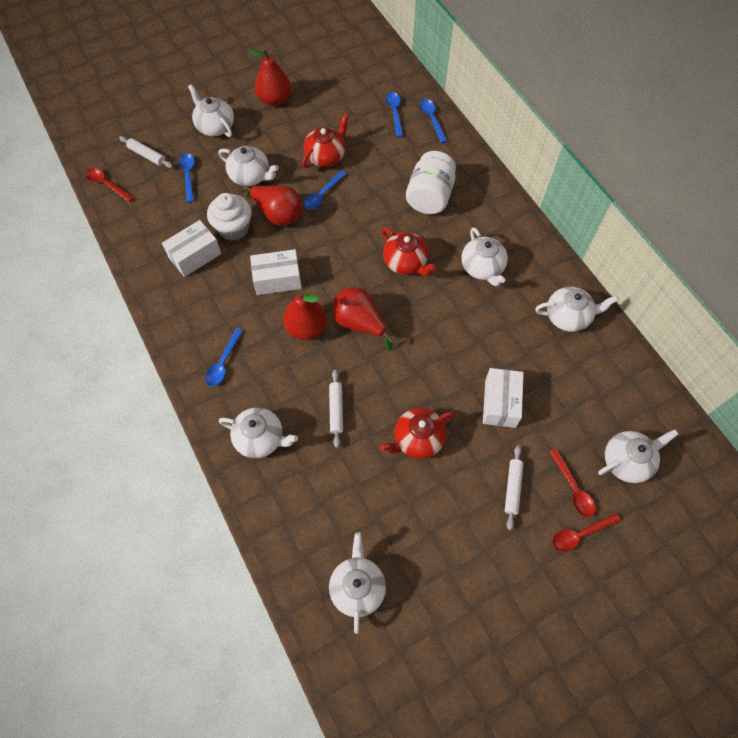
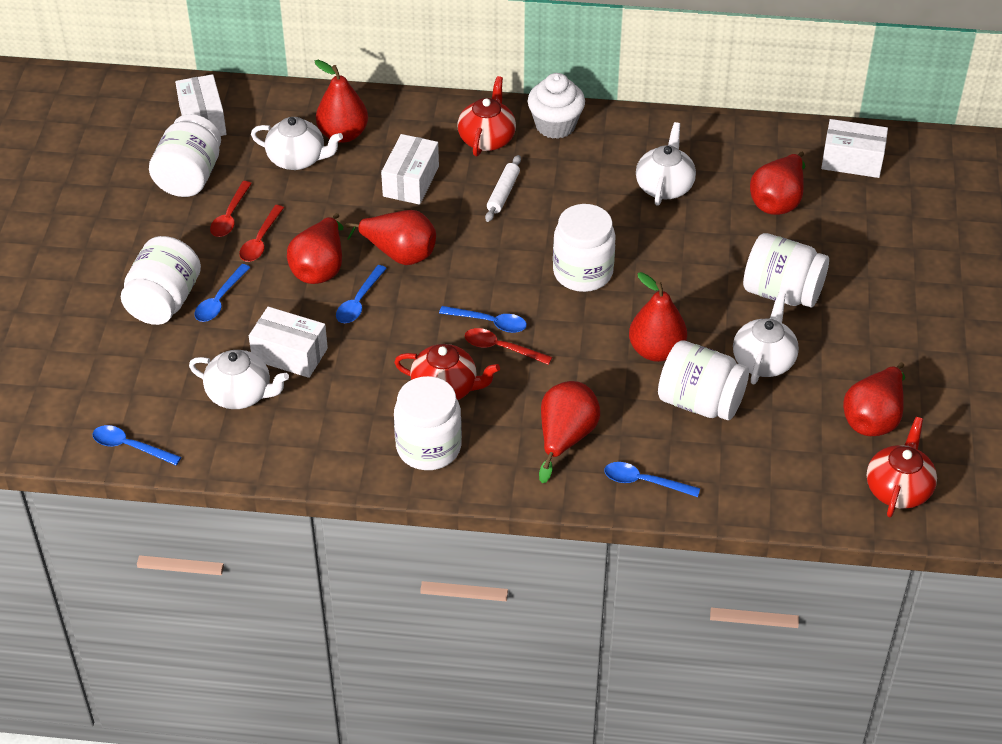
red pear: [243,185,302,226] [249,49,291,106] [283,291,326,340] [332,288,393,351] = 4 -> [287,213,343,284] [315,60,368,143] [346,210,436,265] [539,381,600,483] [629,272,687,362] [750,152,805,215] [843,362,905,436] = 7
white box: [162,220,221,277] [250,249,302,295] [483,368,524,428] = 3 -> [175,74,227,136] [249,307,328,378] [381,134,439,205] [821,119,888,178] = 4
white jar: [406,151,456,214] = 1 -> [121,236,201,325] [149,114,221,197] [394,376,462,470] [553,204,616,292] [658,340,749,420] [743,233,829,307] = 6
white rolling pin: [119,136,173,168] [329,370,343,448] [505,445,524,530] = 3 -> [485,155,521,222] = 1
white teapot: [188,84,234,137] [218,146,279,186] [219,407,298,458] [329,532,386,634] [461,227,508,286] [535,287,618,332] [598,430,678,483] = 7 -> [189,350,289,409] [251,117,343,170] [636,122,696,206] [733,292,799,384] = 4

